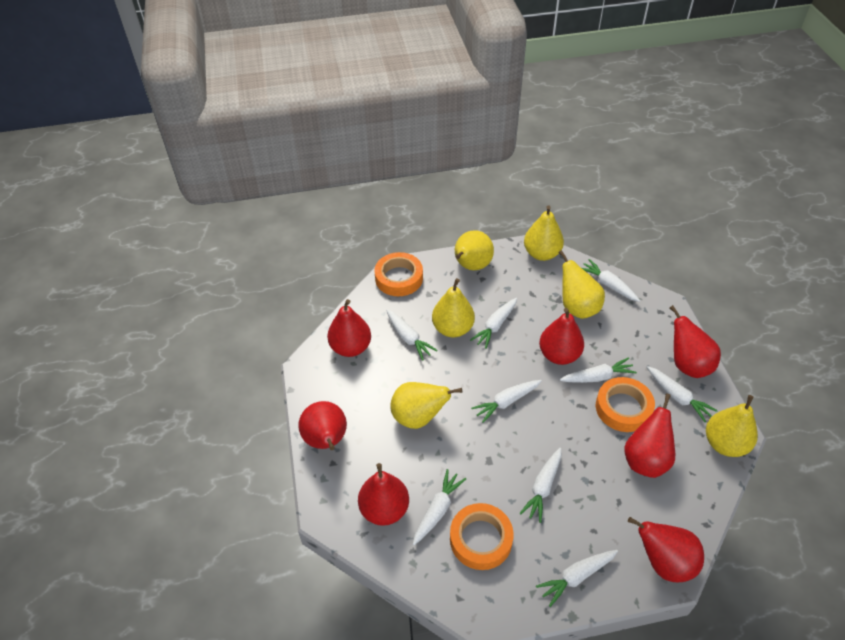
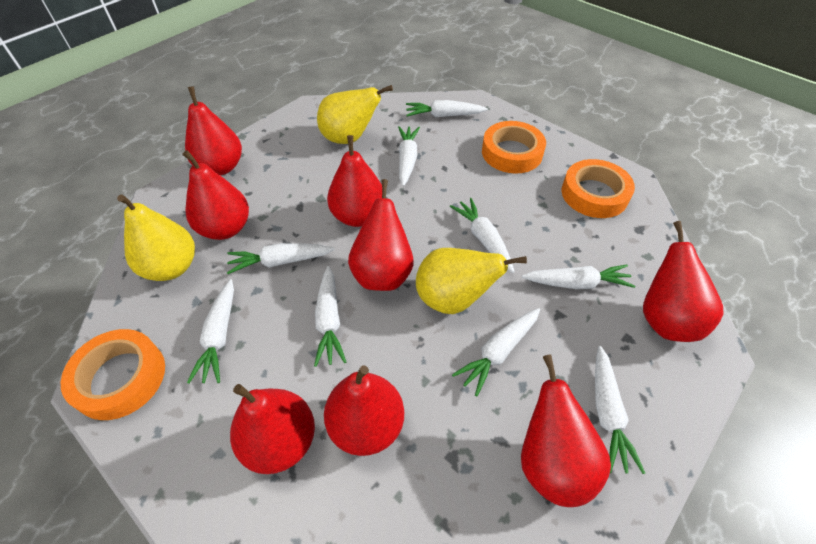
red pear: [298,401,347,450] [327,299,371,357] [358,463,409,526] [539,308,584,365] [624,394,675,478] [628,517,704,582] [670,305,721,378] = 7 -> [182,150,249,240] [185,86,242,175] [230,384,315,474] [324,365,404,456] [327,135,382,227] [348,179,414,291] [521,354,611,507] [643,221,724,342] = 8
yellow pear: [390,382,462,429] [432,278,475,337] [455,230,494,270] [524,206,564,261] [558,250,605,319] [706,395,758,457] = 6 -> [117,195,195,281] [317,85,393,144] [416,248,527,314] = 3

